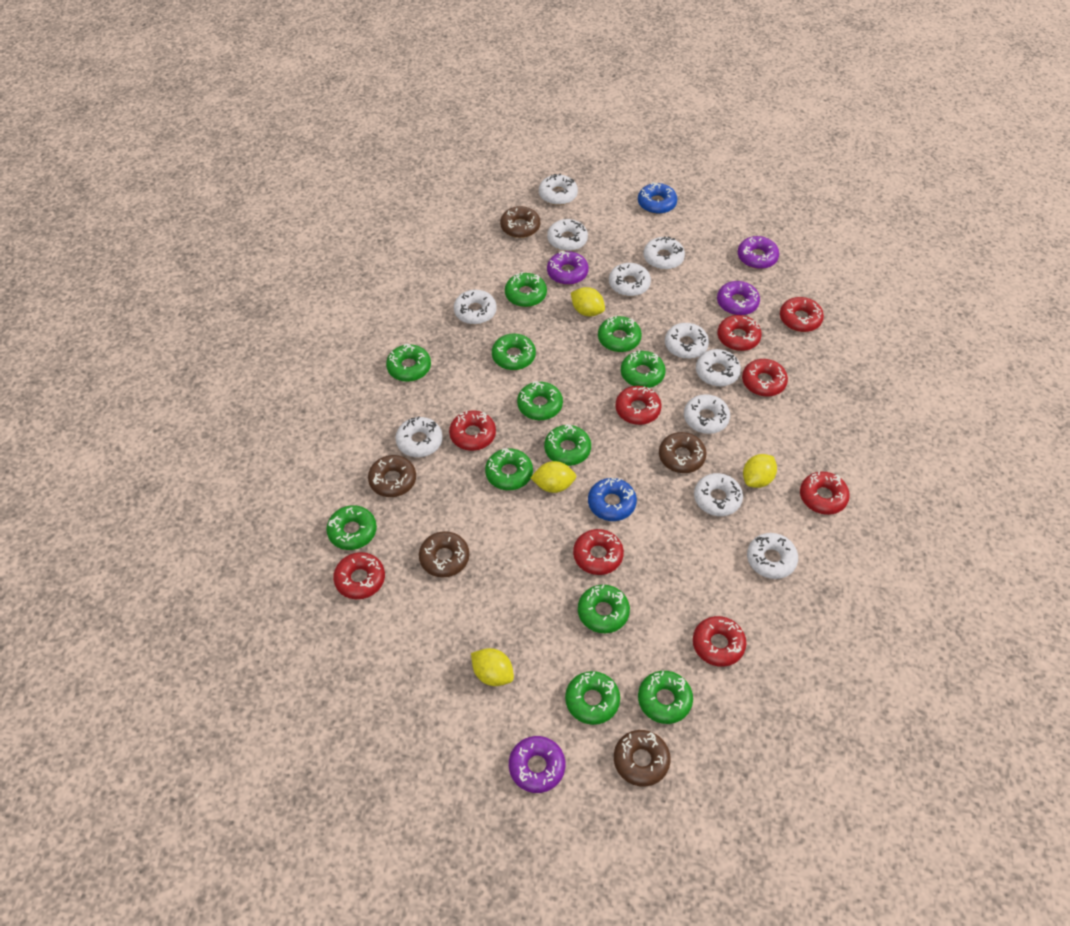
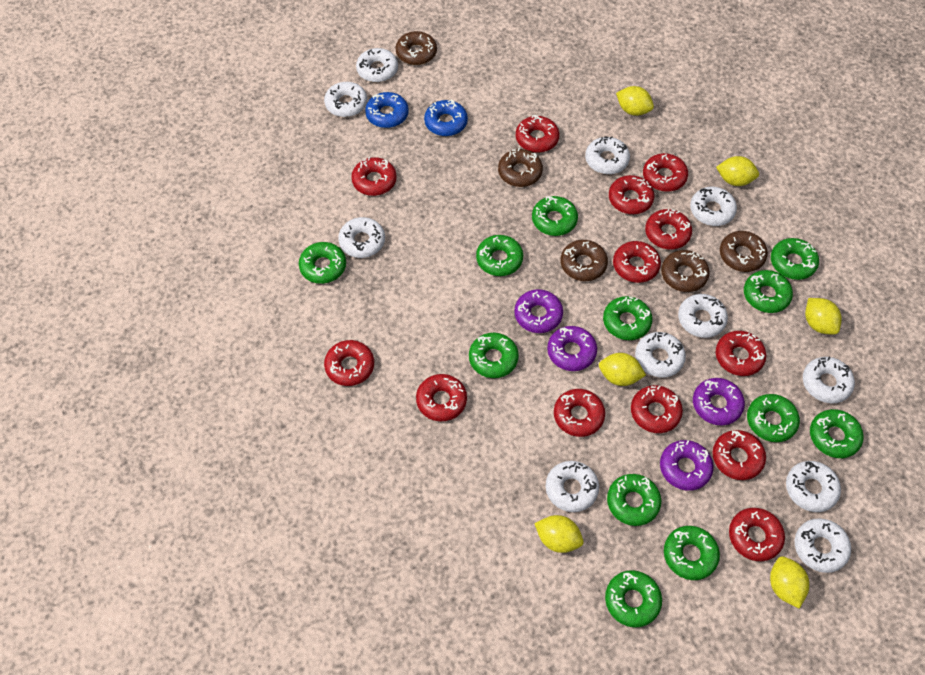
red donut: [333,552,385,599] [449,411,496,451] [573,529,624,575] [615,386,662,425] [693,616,746,667] [717,315,762,351] [742,359,788,397] [780,297,824,332] [800,472,850,515] = 9 -> [324,340,374,386] [351,157,397,196] [416,374,467,421] [516,115,559,153] [554,389,605,437] [609,175,654,214] [613,241,661,283] [631,385,683,433] [643,153,688,192] [645,209,692,249] [713,430,766,480] [716,331,766,376] [729,508,785,561] = 13
yellow lemon: [471,648,514,686] [531,461,576,493] [571,287,605,316] [743,454,777,488] = 4 -> [534,515,584,553] [599,353,646,386] [616,86,654,116] [716,156,759,186] [770,556,809,609] [805,298,842,335] = 6

